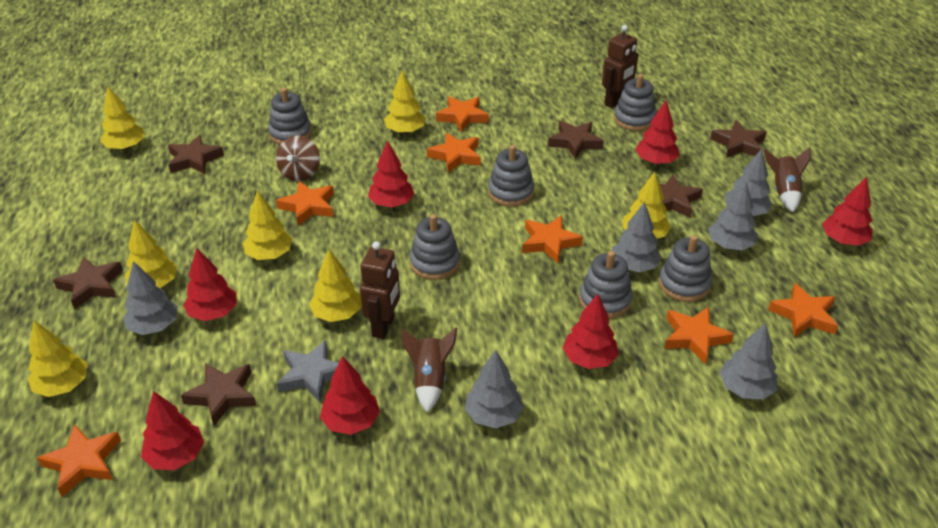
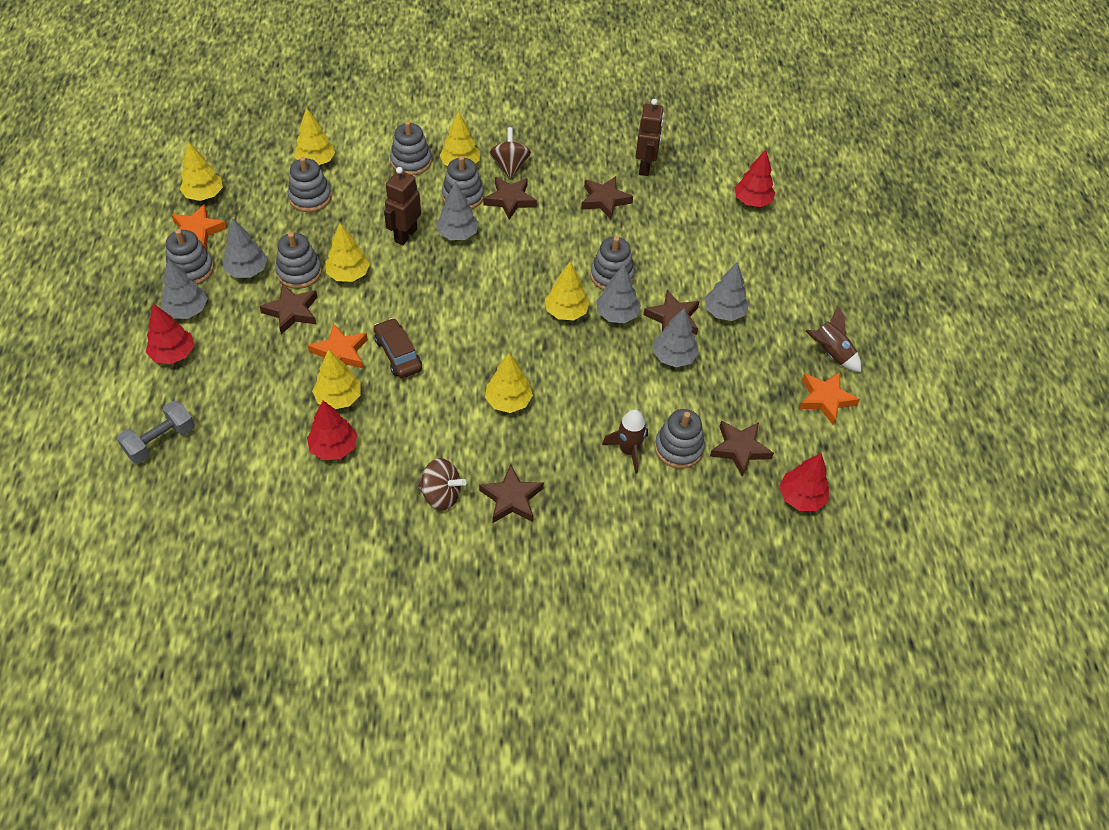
brown car: none = 0 -> [374,318,422,378] = 1
brown spinning top: [276,135,320,181] = 1 -> [418,458,466,510] [489,127,531,179] = 2
grey dumbbell: none = 0 -> [117,401,195,464] = 1
grey stacking toy: [268,88,312,144] [410,214,460,280] [488,145,534,206] [579,251,633,318] [614,74,656,131] [659,235,712,302] = 6 -> [166,229,214,284] [275,232,322,289] [288,157,332,212] [390,121,432,175] [442,156,484,209] [590,236,635,290] [655,409,705,469] = 7
grey star: [277,340,339,402] = 1 -> none = 0
orange star: [37,424,121,497] [276,181,334,226] [427,132,481,173] [436,96,489,133] [522,215,583,264] [664,307,734,365] [768,282,838,337] = 7 -> [171,204,227,248] [308,323,368,368] [799,372,860,425] = 3
red tree: [141,391,204,470] [183,248,236,321] [320,356,380,435] [368,140,414,207] [563,294,618,369] [635,100,679,165] [822,177,873,246] = 7 -> [146,304,194,364] [307,401,357,460] [734,149,775,207] [779,453,829,511] = 4

